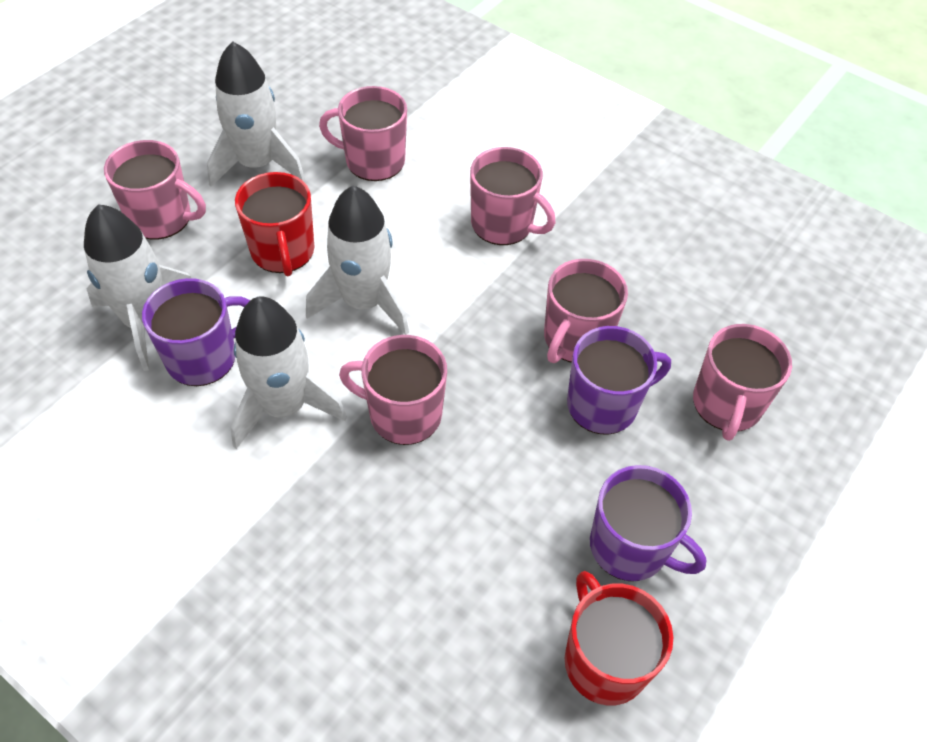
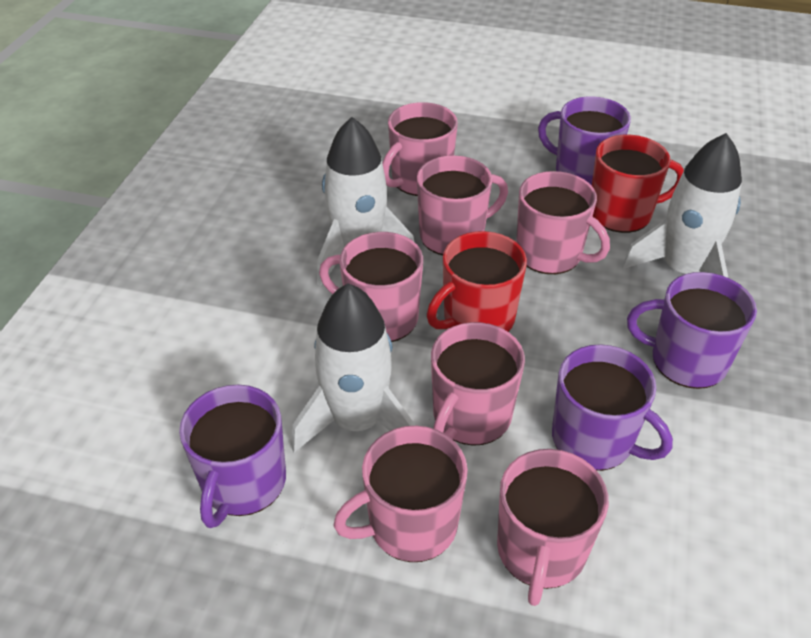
pink mug: [104,140,206,240] [319,86,407,181] [339,335,447,445] [470,147,556,245] [544,259,628,363] [693,324,792,441] = 6 -> [319,232,423,342] [333,426,468,562] [382,102,458,196] [417,155,508,255] [431,322,525,446] [497,449,609,606] [516,171,610,274] = 7
purple mug: [142,278,250,386] [567,326,671,435] [590,465,706,581] = 3 -> [179,385,286,528] [538,97,631,186] [552,344,673,471] [627,272,757,389] = 4
white rocket: [84,204,191,371] [207,41,305,187] [230,296,347,449] [306,185,409,335] = 4 -> [292,283,416,452] [317,117,414,286] [622,133,742,278] = 3

